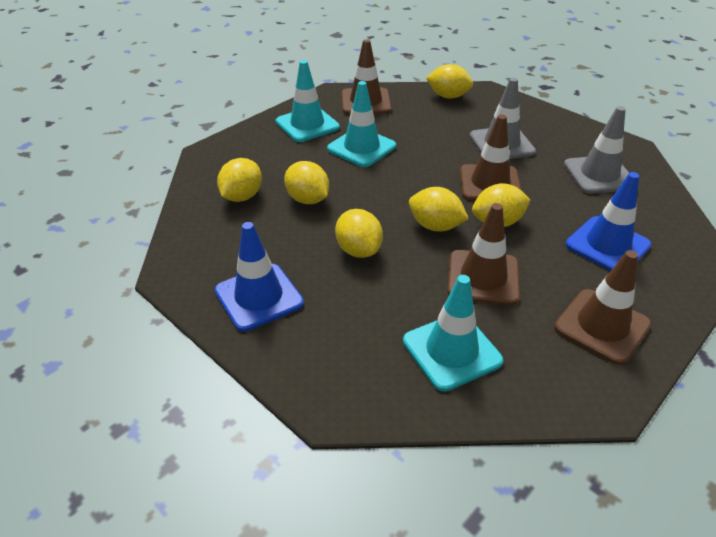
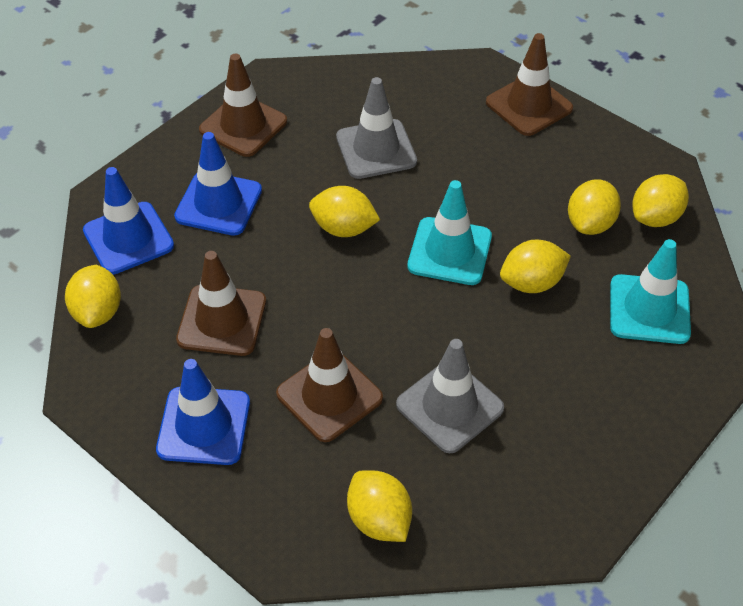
blue traffic cone: [215,222,304,332] [565,172,652,271] = 2 -> [83,167,174,275] [156,359,250,465] [174,132,262,236] = 3
turquoise traffic cone: [276,60,340,142] [327,81,396,167] [403,275,503,392] = 3 -> [407,180,492,285] [610,239,691,344] = 2

